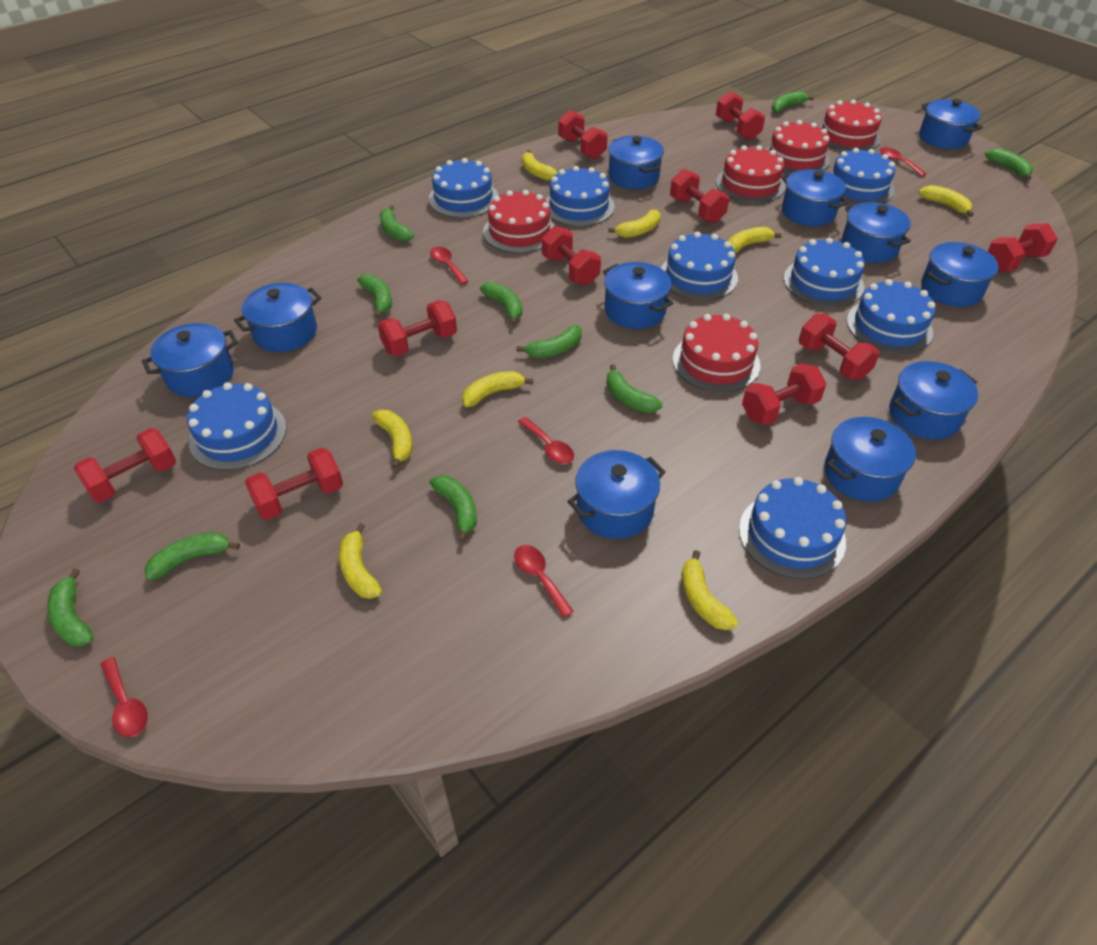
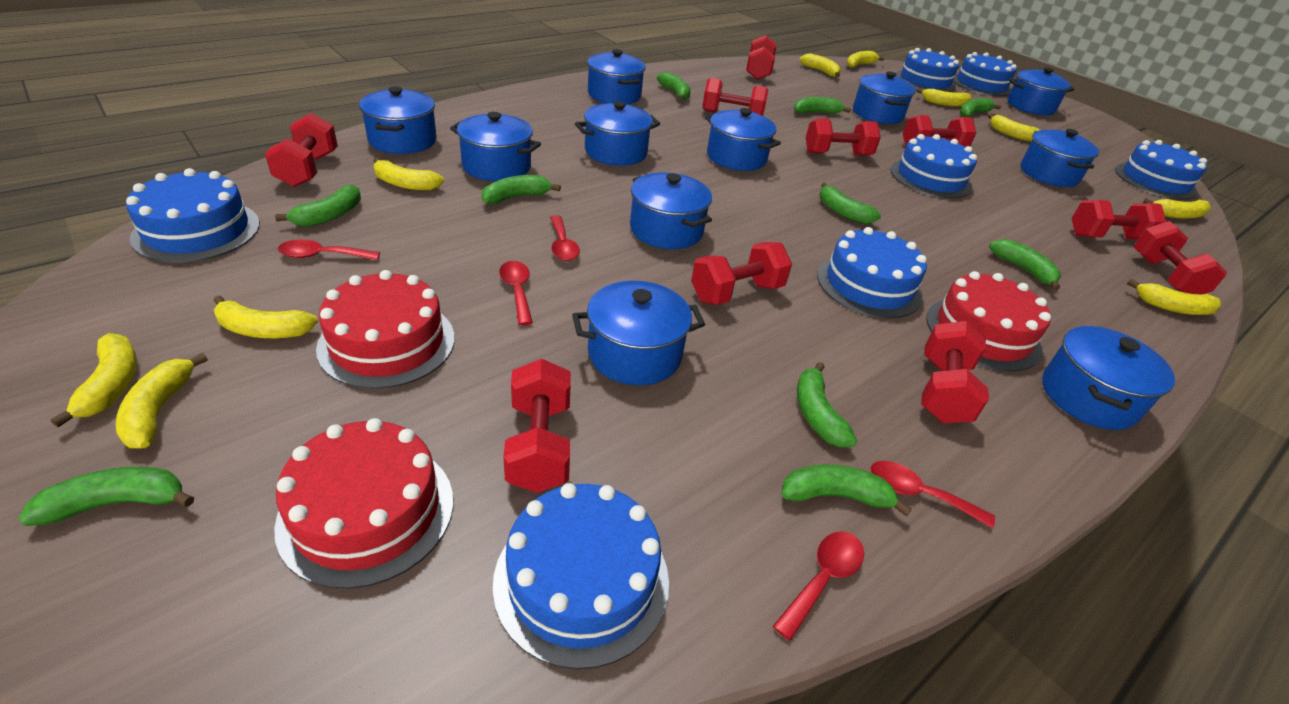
blue cake: [187,382,286,471] [429,158,498,218] [546,166,614,226] [661,231,738,300] [739,477,846,579] [784,238,865,307] [832,148,896,205] [847,279,936,354] = 8 -> [126,168,260,263] [493,483,669,669] [817,227,927,318] [891,134,977,198] [896,48,959,92] [953,52,1017,96] [1115,140,1207,200] = 7
red cake: [483,190,555,253] [673,314,761,392] [716,145,785,203] [766,120,830,173] [819,99,882,152] = 5 -> [274,418,453,589] [316,270,455,389] [926,271,1051,372] = 3
yellow banana: [339,523,382,599] [372,410,412,469] [462,371,533,407] [522,150,558,181] [608,209,661,238] [681,550,738,630] [728,227,782,254] [918,185,974,217] = 8 -> [50,333,137,427] [116,353,208,448] [214,295,318,338] [373,158,444,191] [800,53,841,77] [847,51,885,68] [916,88,972,107] [988,114,1040,142] [1127,279,1222,315] [1143,199,1211,219] = 10

